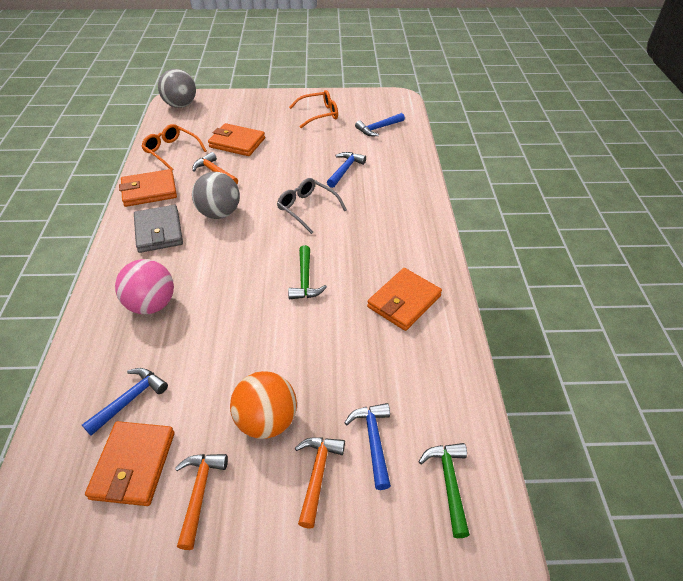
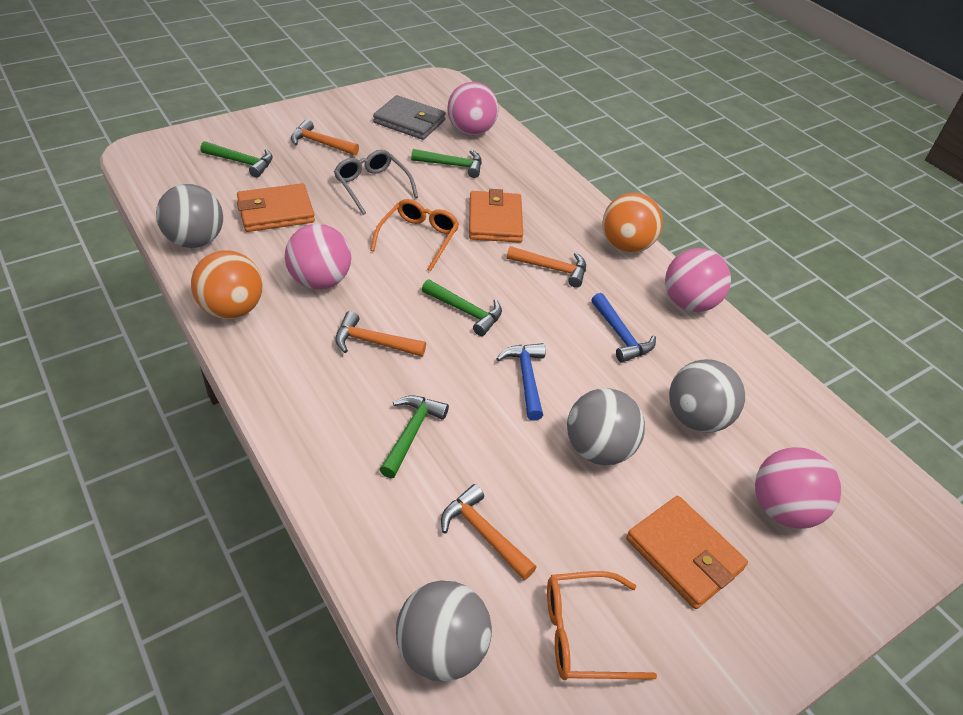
blue hammer: [82,368,168,436] [327,152,366,188] [345,403,391,490] [355,113,405,136] = 4 -> [496,343,546,421] [591,293,656,363] = 2
green hammer: [288,245,327,299] [419,443,470,538] = 2 -> [201,141,273,178] [379,395,449,478] [411,149,482,178] [422,279,502,336] = 4
grey ball: [158,69,196,108] [192,172,240,219] = 2 -> [156,184,223,248] [396,580,492,682] [567,388,645,465] [669,359,745,433] = 4
orange ball: [230,371,297,439] = 1 -> [191,250,263,319] [602,193,663,253] = 2
orange hammer: [175,454,228,550] [192,152,238,184] [295,437,345,529] = 3 -> [291,119,359,156] [335,311,426,357] [441,484,537,580] [507,246,586,288] = 4
orange wallet: [85,421,174,506] [119,169,177,207] [208,123,265,156] [367,268,442,331] = 4 -> [237,183,315,232] [469,189,523,243] [626,496,748,609] = 3
pink ball: [115,259,174,314] = 1 -> [285,224,351,289] [447,82,499,135] [665,248,731,312] [755,447,841,529] = 4

